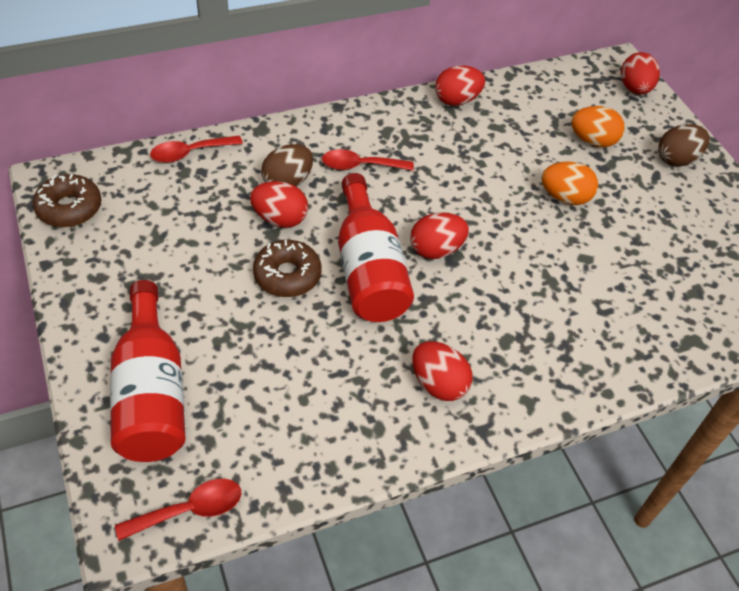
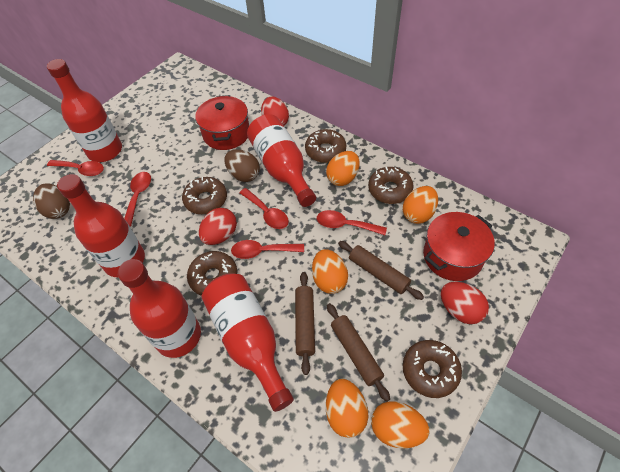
brown donut: [33,174,102,227] [253,240,322,297] = 2 -> [182,177,227,214] [187,251,237,296] [305,129,346,163] [368,167,414,204] [403,340,462,398] = 5
brown rolling pin: none = 0 -> [295,272,315,375] [327,303,390,402] [338,241,424,300] = 3
orange egg: [541,161,598,205] [571,106,625,147] = 2 -> [312,249,348,294] [326,151,360,186] [326,379,368,438] [371,401,429,449] [403,186,438,224] = 5
red bottle: [110,280,186,462] [338,173,414,322] = 2 -> [47,59,122,162] [57,174,145,277] [118,259,201,358] [202,273,294,412] [247,114,316,207] = 5
red egg: [250,181,308,228] [410,212,469,259] [412,341,472,401] [435,65,485,106] [621,52,660,94] = 5 -> [199,208,237,245] [261,96,289,126] [441,282,489,324] = 3
red pot: none = 0 -> [195,95,249,150] [423,212,495,281] = 2
red spoon: [115,479,241,541] [150,136,243,163] [322,149,414,171] = 3 -> [47,160,104,176] [124,172,151,227] [231,240,304,259] [239,188,289,229] [317,210,387,235] = 5

